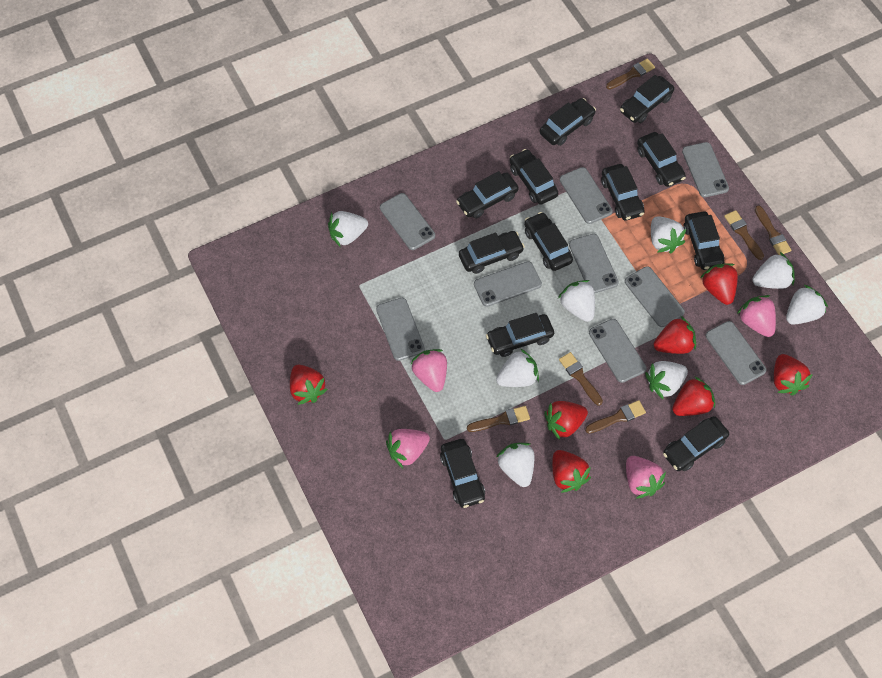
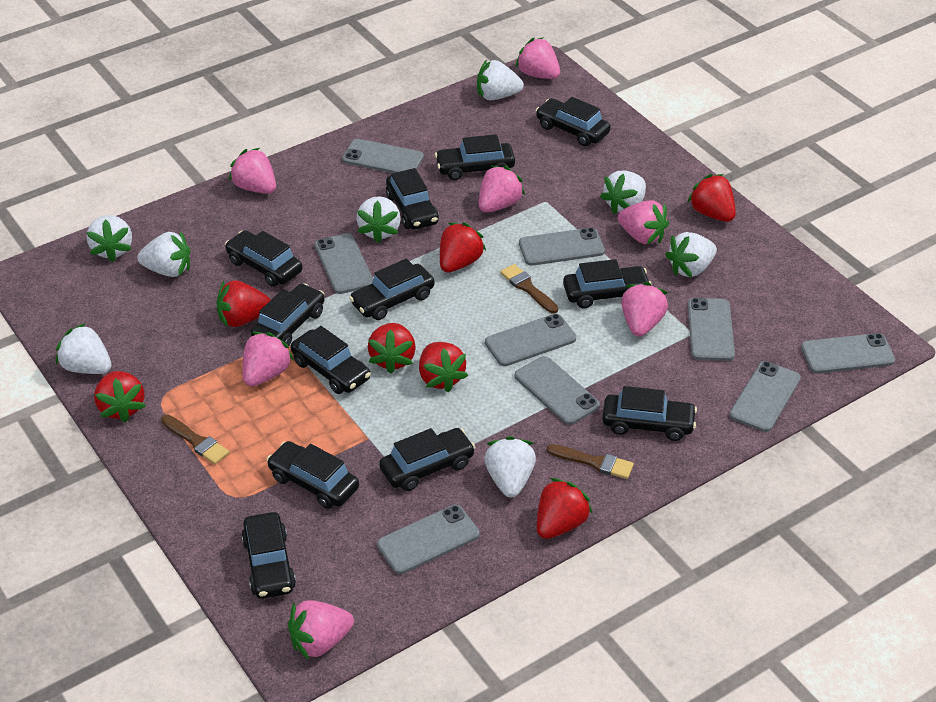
brown brush: [467,406,530,432] [559,352,603,406] [585,400,646,434] [606,59,655,90] [724,210,764,260] [755,205,791,255] = 6 -> [161,415,229,464] [500,264,558,313] [547,444,634,479] = 3
pink strawberry: [386,429,430,468] [410,349,447,392] [626,456,666,499] [737,295,776,337] = 4 -> [229,148,276,194] [242,332,294,387] [288,600,354,660] [479,165,525,213] [516,37,560,79] [618,200,669,244] [621,282,668,337] = 7

